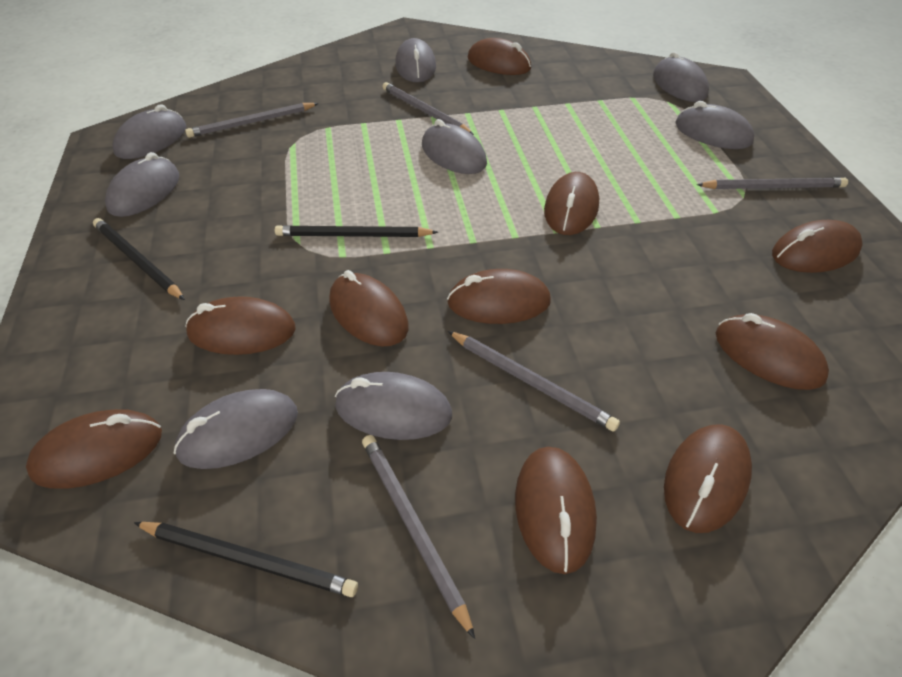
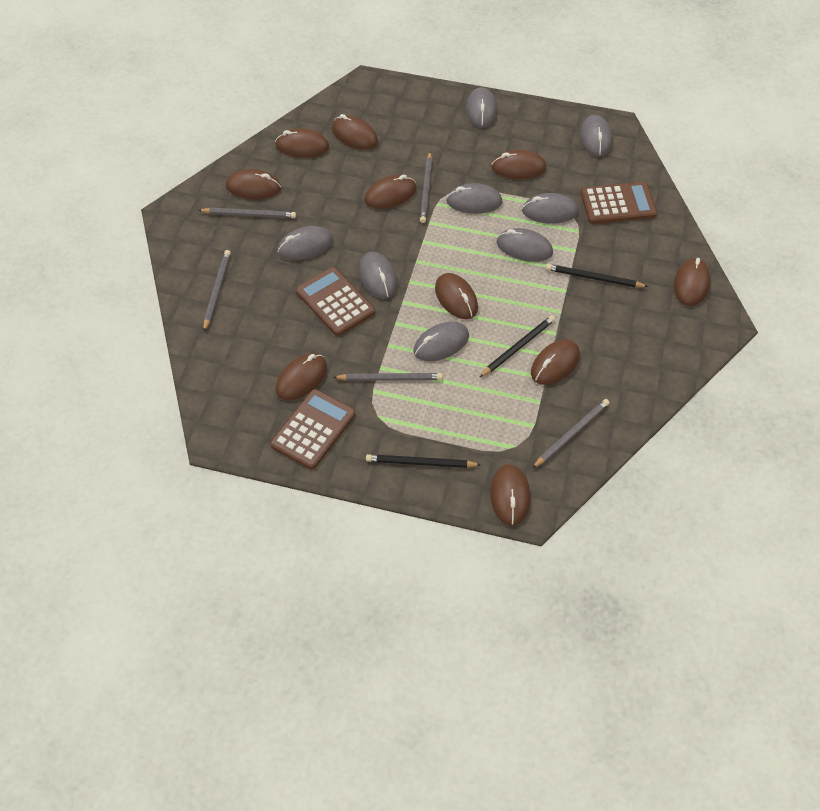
brown calculator: none = 0 -> [270,389,355,469] [296,267,375,336] [580,182,657,224] = 3

